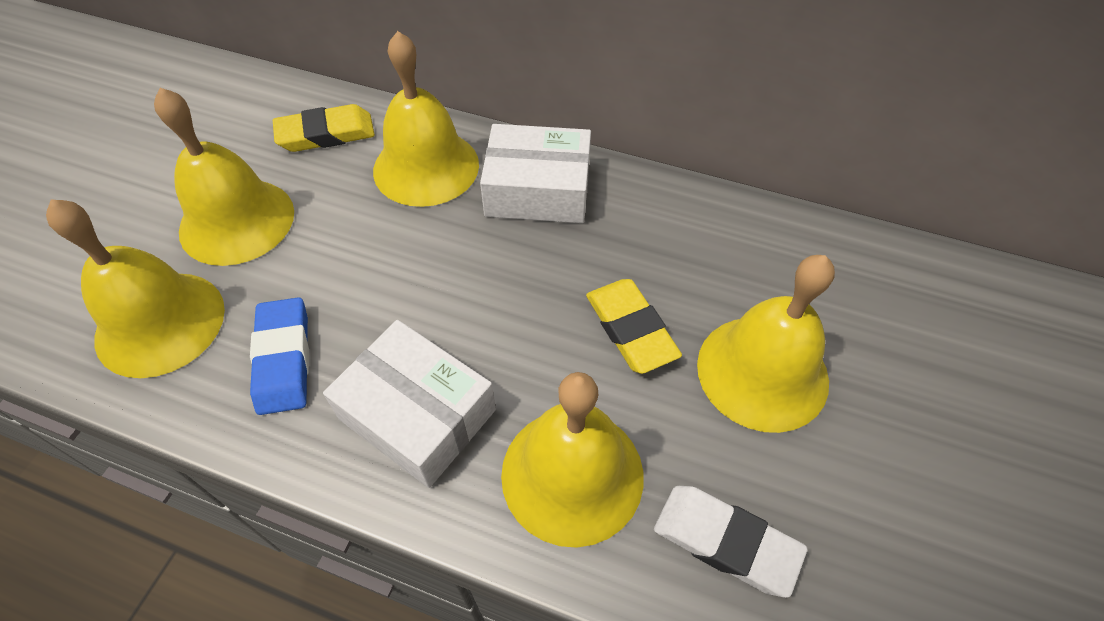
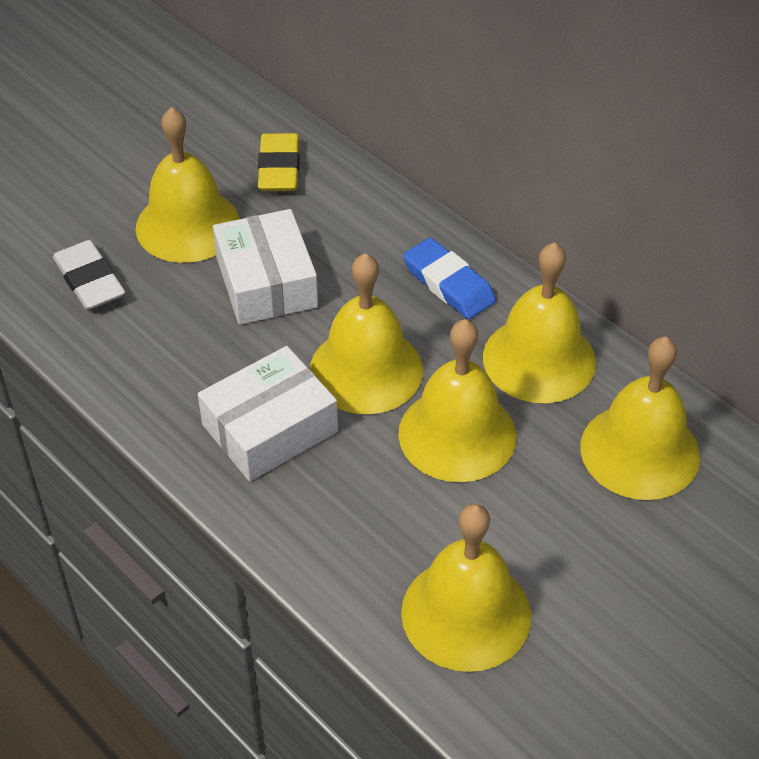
yellow bell: [46,199,225,378] [154,88,294,266] [373,31,479,207] [501,372,644,548] [697,255,835,433] = 5 -> [136,107,240,263] [310,253,423,414] [398,319,516,482] [401,504,531,672] [483,242,596,403] [581,337,700,500] = 6
yellow eraser: [273,104,375,152] [586,279,682,374] = 2 -> [258,133,300,191] = 1

